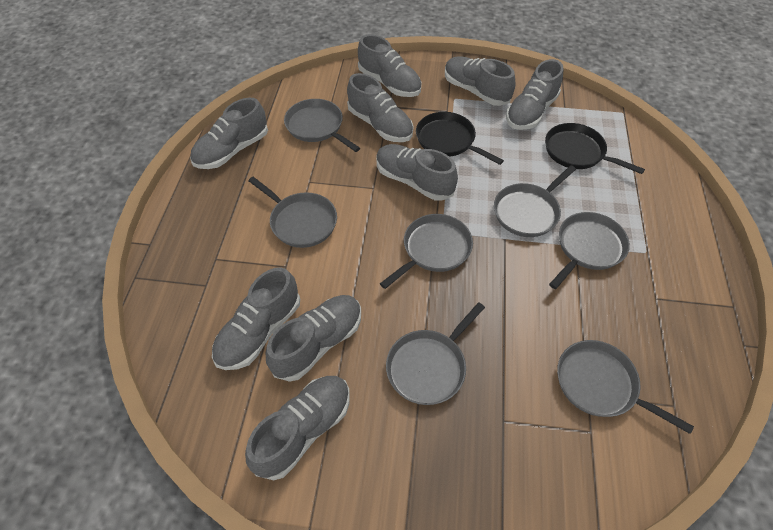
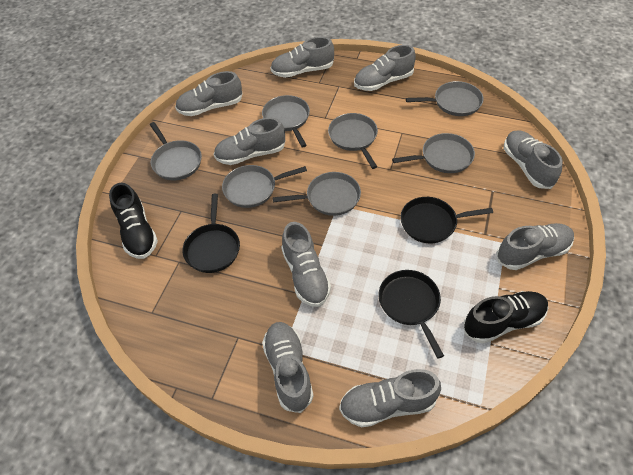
black pan: [416,112,504,165] [545,123,645,174] = 2 -> [182,194,240,273] [378,270,444,358] [400,197,493,243] = 3
black shoe: none = 0 -> [109,183,158,259] [464,291,548,344] = 2

